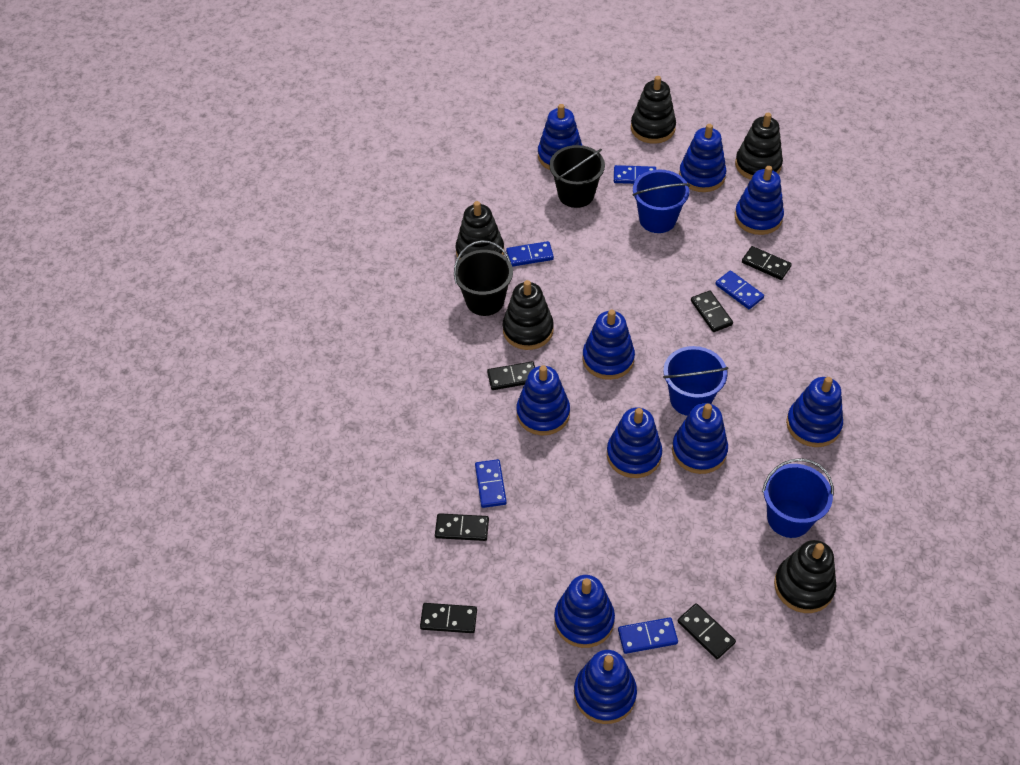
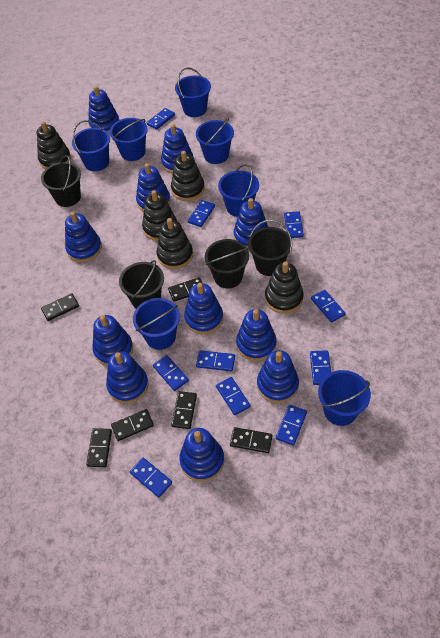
black bucket: [454,240,513,316] [549,145,605,208] = 2 -> [41,155,81,207] [119,260,164,309] [205,239,249,288] [248,220,292,276] = 4
blue bucket: [632,170,690,233] [663,346,729,416] [762,458,834,538] = 3 -> [72,120,110,171] [110,118,148,161] [133,298,180,350] [175,67,211,117] [196,118,234,164] [218,164,259,217] [318,370,371,426] = 7
blue domino: [475,459,507,508] [506,241,554,267] [614,165,656,184] [618,617,678,654] [715,270,764,309] = 5 -> [130,458,172,497] [147,108,175,130] [153,355,189,391] [188,200,215,227] [196,350,235,371] [216,377,251,415] [276,405,307,446] [284,211,304,238] [310,350,331,385] [311,290,346,323] = 10
blue stacking toy: [516,365,570,435] [538,104,583,170] [554,575,615,648] [574,650,637,724] [582,310,635,380] [607,407,662,478] [672,403,728,474] [679,124,727,192] [735,166,784,235] [786,377,843,447] = 10 -> [65,212,102,262] [88,86,119,134] [92,315,133,366] [106,351,149,404] [136,163,171,212] [161,124,193,174] [179,428,224,482] [184,283,223,334] [234,198,268,248] [236,309,276,361] [257,350,299,403] = 11

